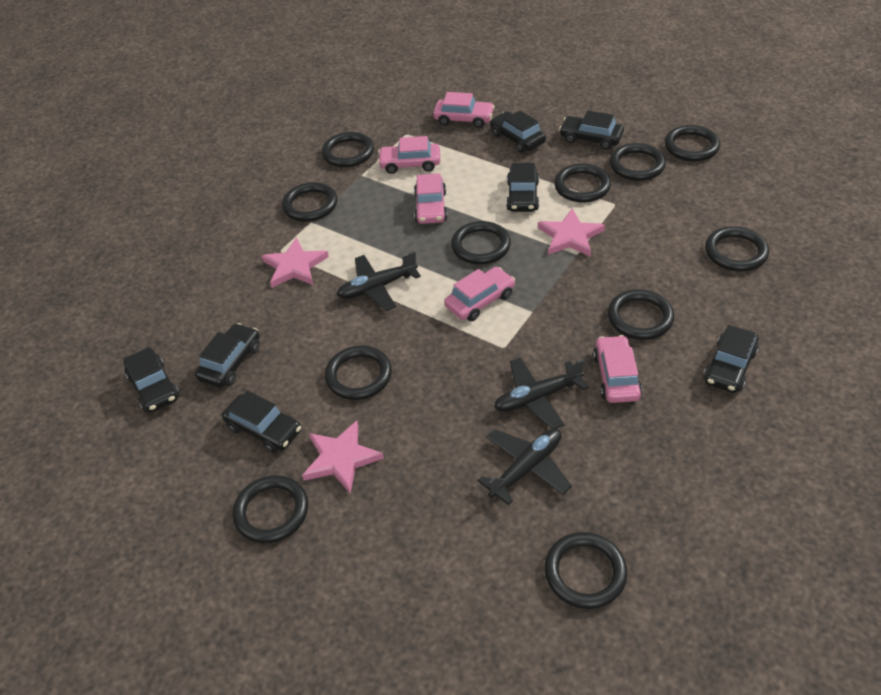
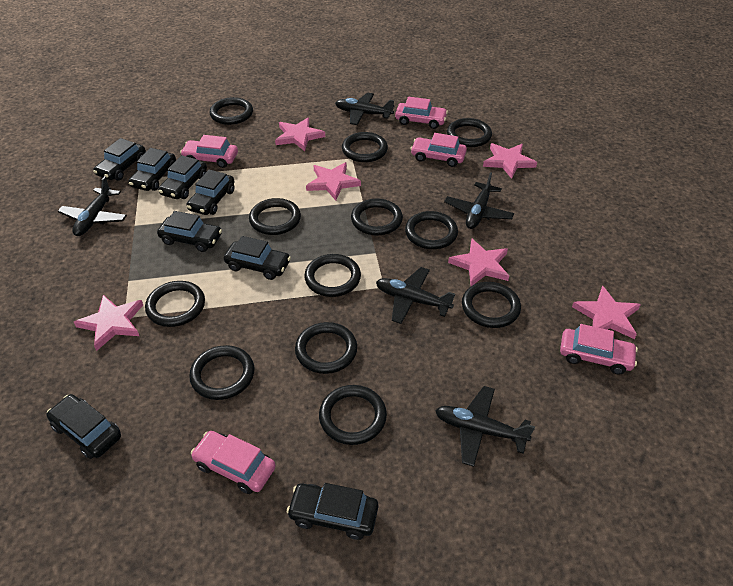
black car: [124,347,179,413] [195,323,260,388] [222,390,301,453] [490,111,546,153] [506,163,539,212] [559,111,624,150] [703,325,759,393] = 7 -> [46,394,121,459] [93,138,146,181] [129,148,176,191] [157,211,222,252] [158,155,207,199] [187,170,235,215] [224,236,291,280] [287,483,378,540] = 8
black plane: [337,251,421,311] [478,428,572,505] [494,358,589,429] = 3 -> [58,176,127,236] [335,92,394,125] [376,267,455,324] [435,386,535,467] [444,172,514,229] = 5
black ring: [233,475,308,543] [282,182,337,222] [322,132,374,167] [325,346,392,400] [451,221,511,264] [544,532,627,609] [554,163,611,203] [607,289,674,340] [610,143,666,181] [664,125,720,161] [705,226,769,271] = 11 -> [145,281,205,327] [189,345,254,400] [209,97,253,125] [249,198,301,235] [295,322,357,374] [304,254,361,297] [319,385,387,445] [342,132,388,162] [351,199,403,236] [405,211,458,249] [447,118,492,147] [462,282,521,328] = 12
pink star: [262,237,329,288] [302,421,384,493] [538,208,605,257] = 3 -> [74,295,143,351] [275,117,325,151] [306,162,361,200] [448,238,509,286] [483,143,537,179] [572,286,641,339] = 6

